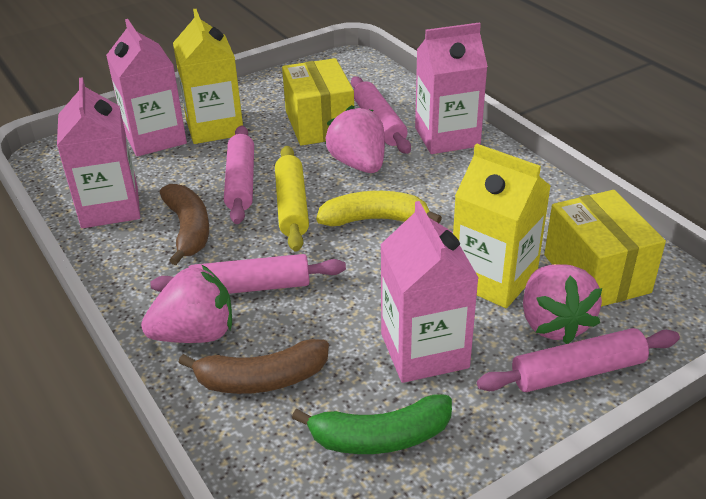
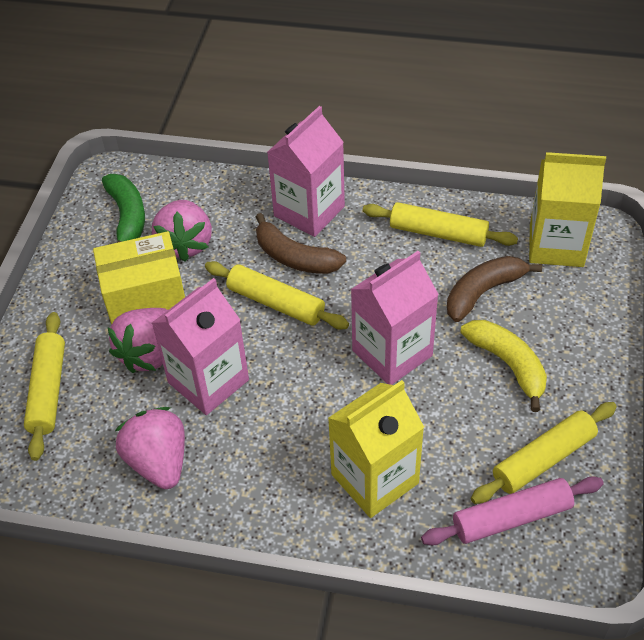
pink carton: [57,77,140,228] [106,19,187,156] [380,201,479,383] [415,22,488,154] = 4 -> [152,278,249,415] [267,106,345,237] [351,251,439,385] = 3
pink rolling pin: [150,254,346,294] [224,125,254,224] [351,76,411,154] [477,328,680,392] = 4 -> [421,476,604,545] = 1
yellow box: [282,58,354,146] [544,190,666,307] = 2 -> [93,231,185,325] = 1
yellow rolling pin: [275,146,309,252] = 1 -> [24,312,65,461] [205,261,349,330] [363,202,518,247] [471,402,617,504] = 4

